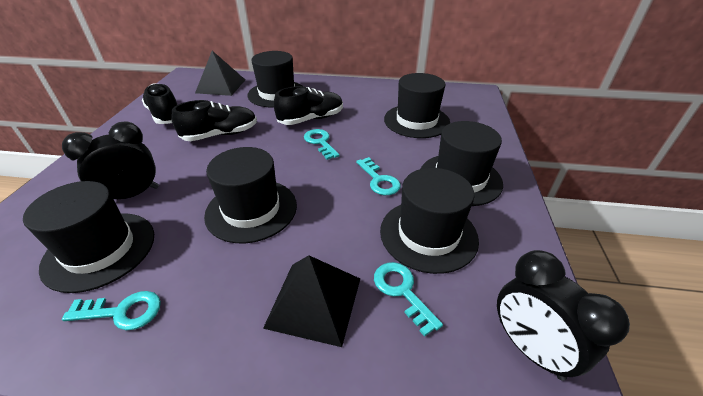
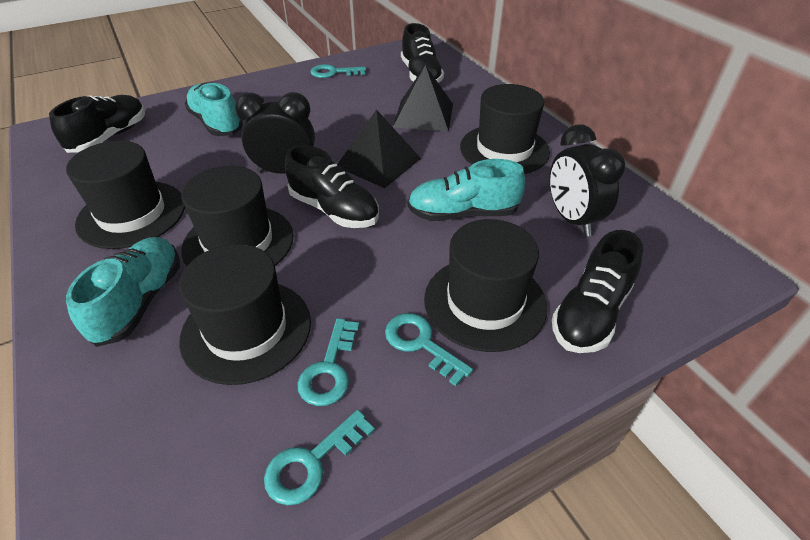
black hat: [23,181,154,293] [204,147,297,243] [247,51,302,107] [380,168,479,274] [384,73,450,138] [421,121,503,206] = 6 -> [66,141,185,249] [179,244,311,385] [181,166,294,266] [424,219,547,352] [460,84,550,174] = 5
black shoe: [142,83,177,124] [172,100,257,141] [274,86,343,125] = 3 -> [49,95,145,153] [285,145,379,228] [401,23,444,83] [552,230,643,353] = 4
turquoise shoe: none = 0 -> [66,237,180,347] [185,82,243,136] [408,159,525,221] = 3

